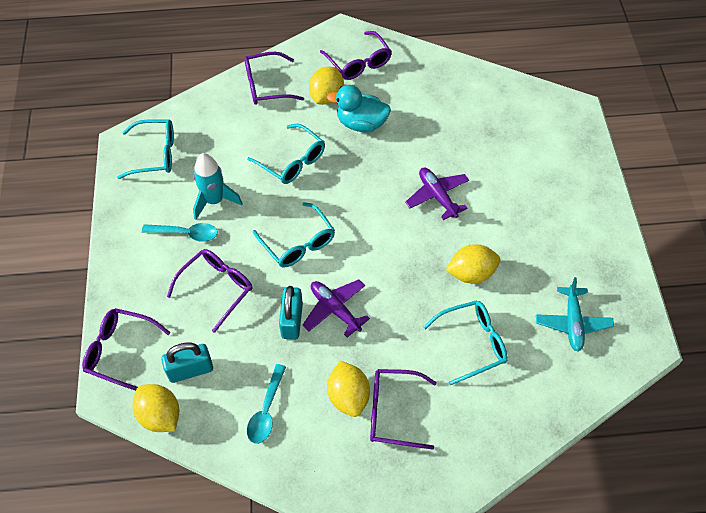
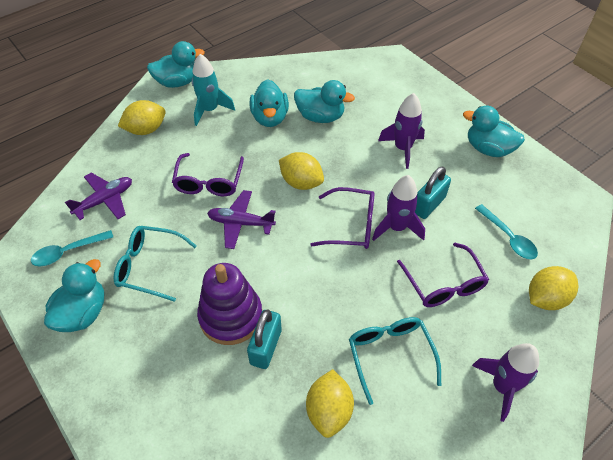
purple glasses: [82,308,170,391] [167,249,253,333] [244,52,304,105] [320,31,392,80] [370,369,437,449] = 5 -> [172,153,244,196] [310,187,374,249] [397,243,489,307] = 3
purple rocket: none = 0 -> [372,175,425,241] [378,93,425,169] [472,343,539,422] = 3
purple stacking toy: none = 0 -> [197,263,262,345] = 1
turquoise duck: [327,85,391,133] = 1 -> [44,259,104,332] [147,41,205,88] [249,79,289,127] [294,80,355,123] [463,106,525,157] = 5
turquoise glasses: [117,119,174,179] [247,124,325,184] [253,202,335,267] [424,300,508,385] = 4 -> [114,226,197,302] [349,317,441,405] = 2
turquoise plane: [536,277,614,352] = 1 -> none = 0

